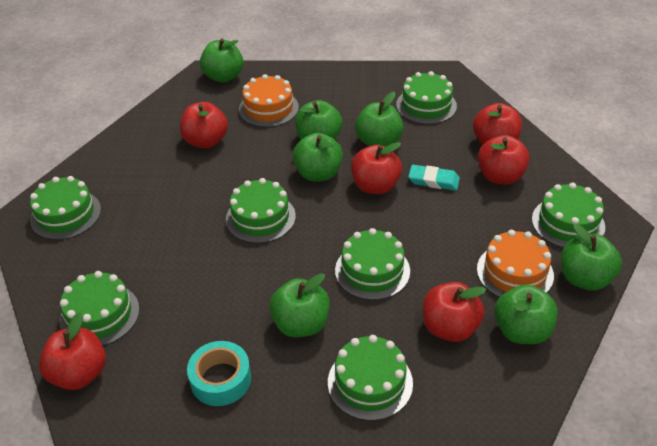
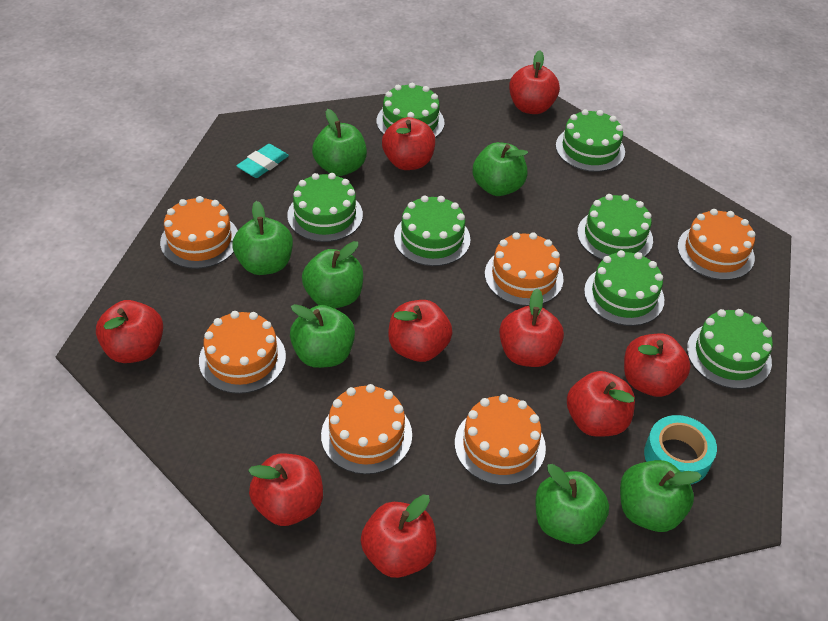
orange cake: [239,74,299,127] [477,230,554,297] = 2 -> [160,196,238,269] [199,311,286,394] [321,384,412,474] [455,394,546,485] [485,232,564,306] [677,209,755,280] = 6
red apple: [39,312,106,390] [180,102,228,148] [351,142,402,194] [423,282,486,342] [473,103,522,145] [478,135,530,184] = 6 -> [96,300,163,363] [248,454,323,526] [361,494,437,578] [382,117,435,170] [388,300,452,362] [499,288,564,367] [509,50,560,114] [567,371,635,437] [624,333,691,397] = 9

